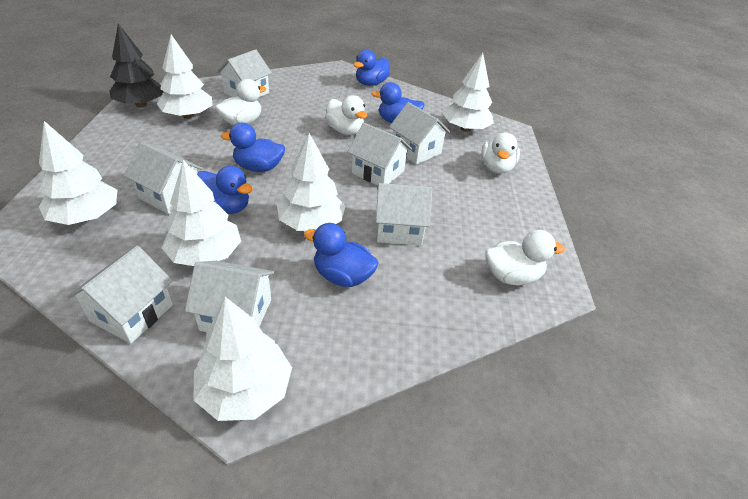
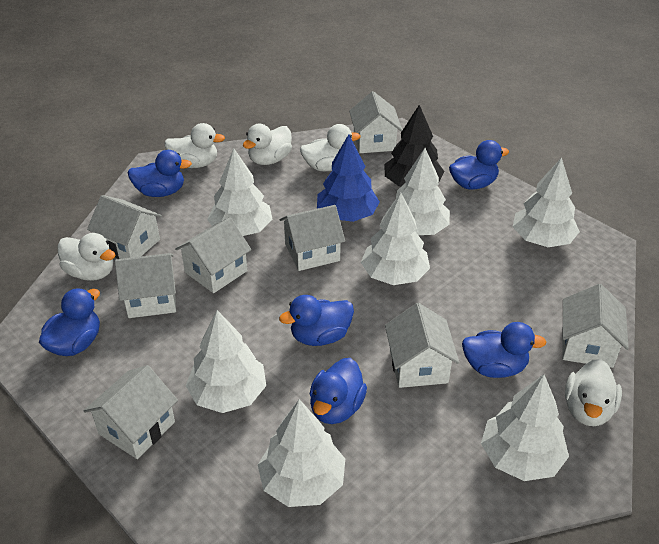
blue duck: [197,166,253,214] [221,122,285,172] [304,223,379,287] [354,50,390,86] [371,82,425,123] = 5 -> [39,288,100,356] [128,150,192,197] [279,295,354,346] [310,358,367,424] [449,140,509,189] [462,322,546,378] = 6
blue tree: none = 0 -> [317,134,380,222] = 1
white duck: [215,79,266,126] [325,95,367,135] [481,133,520,174] [485,230,565,285] = 4 -> [57,233,116,281] [164,123,225,168] [243,124,292,165] [300,124,361,171] [565,359,622,426] = 5
white house: [67,246,173,344] [124,142,203,214] [185,261,274,332] [216,49,272,98] [348,123,412,186] [376,183,432,245] [389,102,450,165] = 7 -> [84,365,178,459] [87,195,162,259] [115,253,176,318] [175,217,251,293] [280,205,345,271] [349,91,402,153] [385,303,459,388] [562,284,629,368] = 8
white tree: [39,121,117,225] [157,35,212,119] [162,160,241,266] [193,297,292,421] [277,133,345,231] [443,53,494,132] = 6 -> [186,310,266,413] [207,149,273,236] [258,399,345,507] [361,193,430,285] [386,148,450,235] [481,374,569,481] [513,157,580,247] = 7

